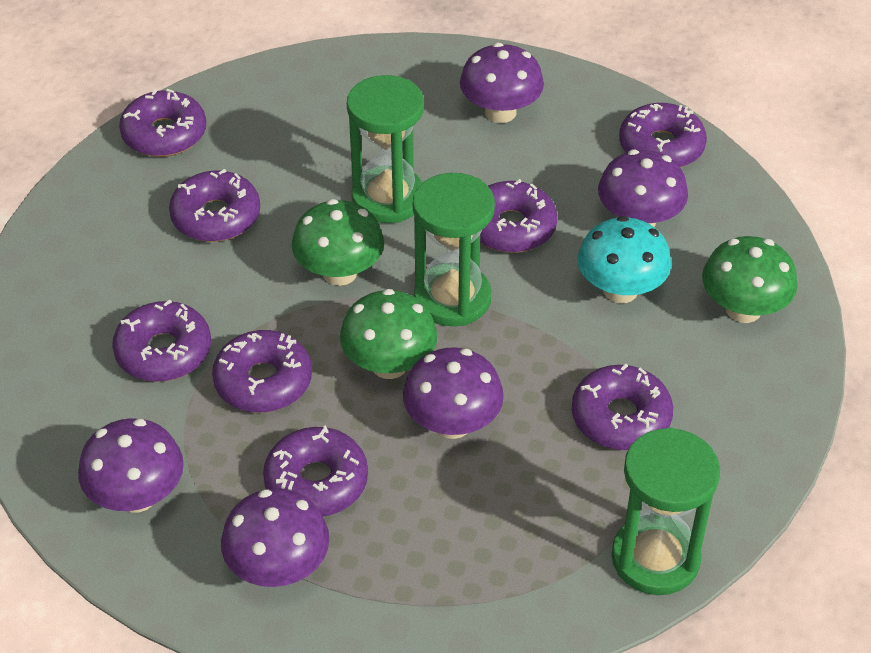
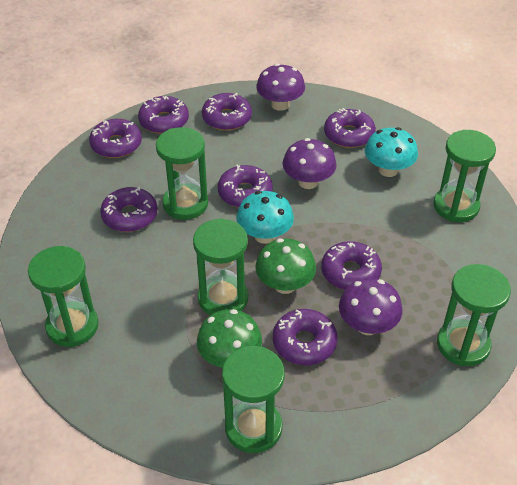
green hourglass: [347,75,424,223] [413,173,495,326] [612,427,720,595] = 3 -> [28,246,99,347] [156,127,208,220] [193,218,249,315] [222,346,285,453] [433,130,496,222] [437,264,511,366] = 6
green mushroom: [292,199,384,286] [340,289,437,379] [702,236,798,323] = 3 -> [197,309,262,368] [255,239,316,294] = 2
purple mushroom: [78,418,184,513] [221,488,330,587] [403,347,504,439] [460,43,544,123] [598,150,688,227] = 5 -> [256,64,305,111] [283,138,337,189] [339,278,403,335] = 3
turquoise mushroom: [578,216,671,303] = 1 -> [236,191,294,244] [365,127,418,177] = 2

